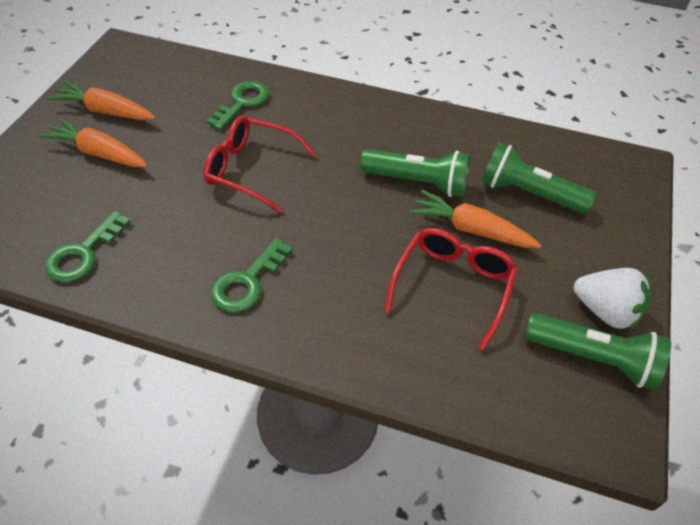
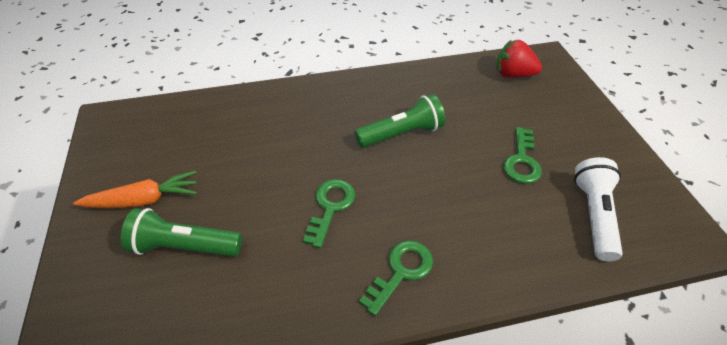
green flashlight: [360,149,470,197] [481,143,596,214] [524,313,671,390] = 3 -> [121,208,242,257] [355,94,445,148] = 2
orange carrot: [39,118,148,167] [47,81,156,120] [410,190,541,248] = 3 -> [73,171,197,208] = 1
red glasses: [203,116,316,213] [384,228,518,350] = 2 -> none = 0
red strawberry: none = 0 -> [496,40,542,78] = 1
white flashlight: none = 0 -> [574,157,623,261] = 1
white strawberry: [574,268,651,331] = 1 -> none = 0

